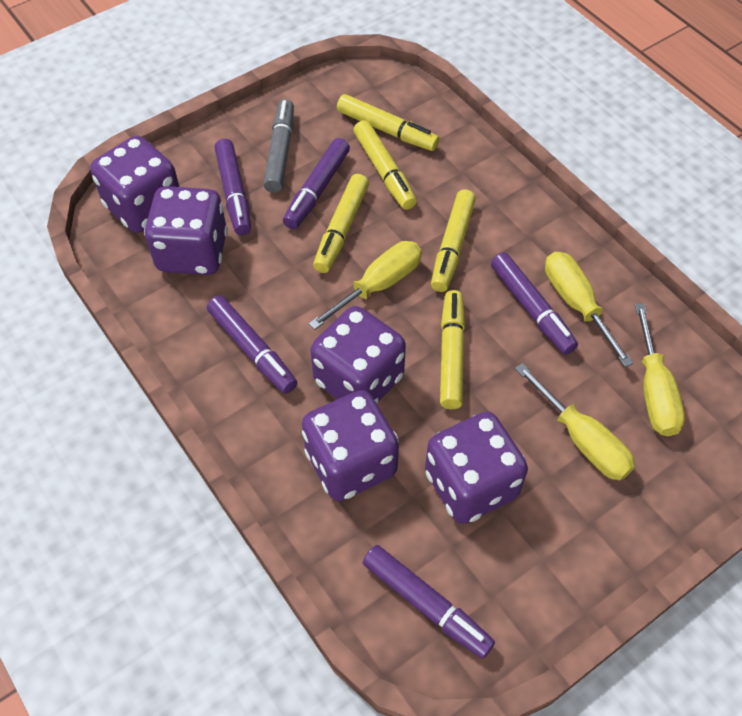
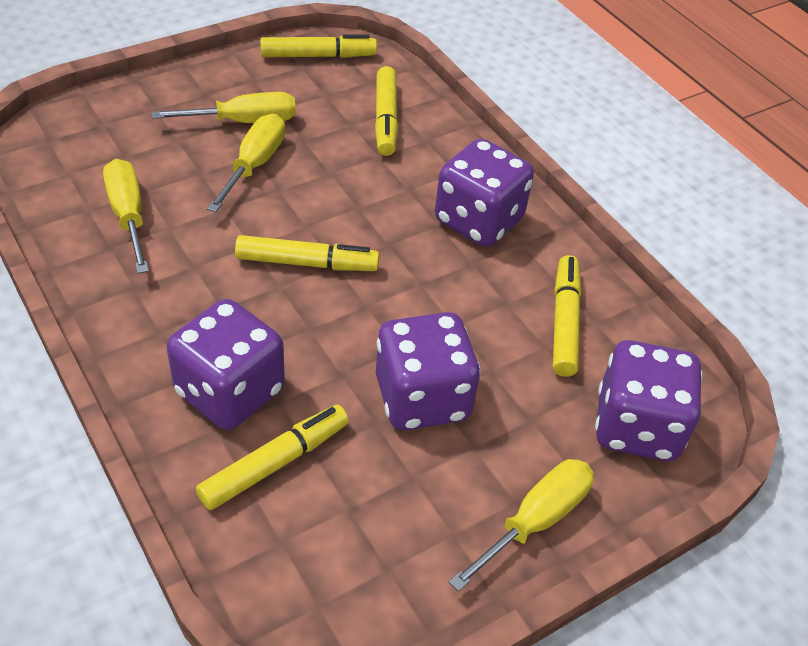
grey marker: [263,99,294,193] = 1 -> none = 0
purple dice: [91,136,179,233] [144,186,228,275] [302,390,399,501] [310,306,406,403] [425,412,528,524] = 5 -> [167,299,285,430] [376,312,481,430] [435,139,534,247] [595,340,703,461] = 4
purple marker: [207,295,297,394] [215,139,251,235] [283,138,350,229] [363,545,495,659] [491,252,578,355] = 5 -> none = 0

